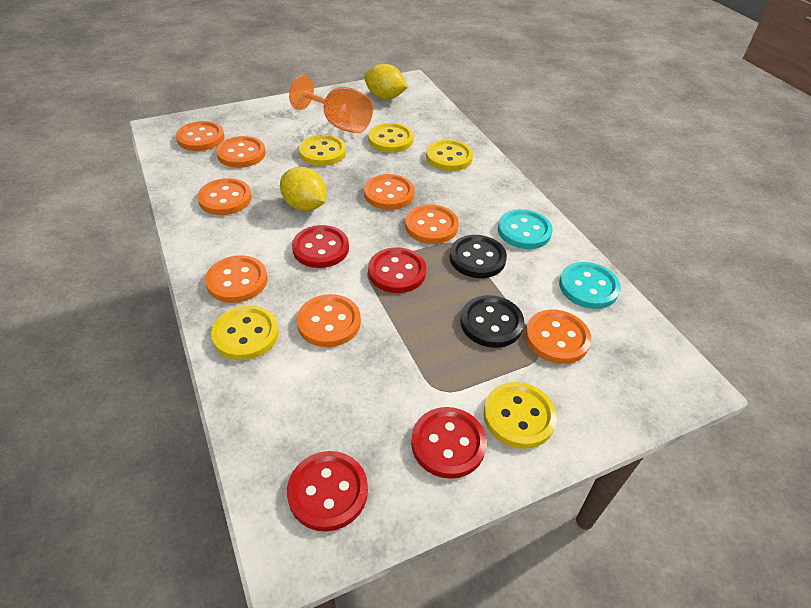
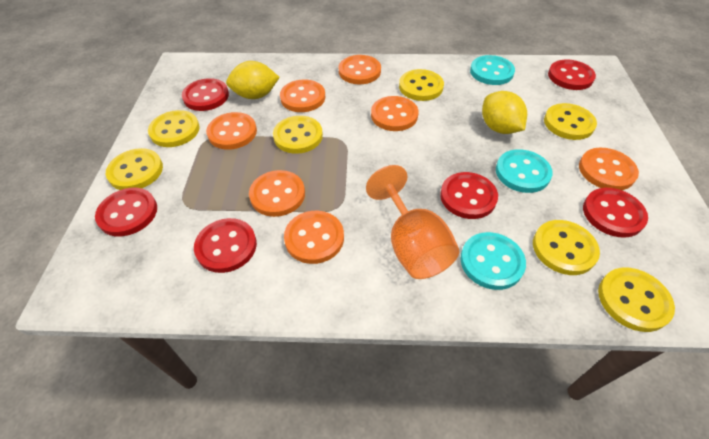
black button: [450,235,507,278] [460,295,524,348] = 2 -> none = 0
orange button: [176,121,225,151] [197,178,252,215] [205,255,268,303] [216,136,266,168] [297,294,361,347] [364,174,415,210] [405,204,459,244] [525,310,591,364] = 8 -> [206,112,257,150] [249,170,305,217] [280,80,325,112] [284,211,344,264] [339,55,381,84] [371,96,418,131] [579,148,639,190] = 7
red button: [287,451,368,531] [292,225,349,268] [368,247,426,293] [411,407,487,479] = 4 -> [95,188,157,237] [182,78,229,111] [194,218,257,273] [440,172,498,219] [548,59,596,90] [583,188,648,238] = 6
turquoise button: [498,209,553,249] [559,262,621,309] = 2 -> [460,232,526,290] [470,55,515,85] [496,149,553,193] = 3
yellow button: [211,305,279,360] [299,135,346,166] [368,123,414,153] [426,140,473,171] [483,382,557,449] = 5 -> [106,148,163,190] [148,110,200,147] [273,116,323,154] [399,69,444,101] [533,220,600,275] [544,103,597,140] [598,268,675,332] = 7

